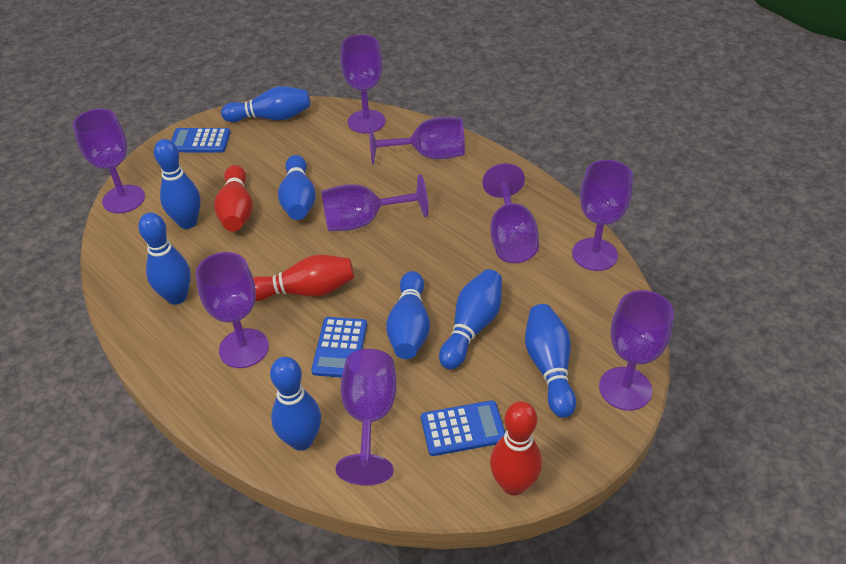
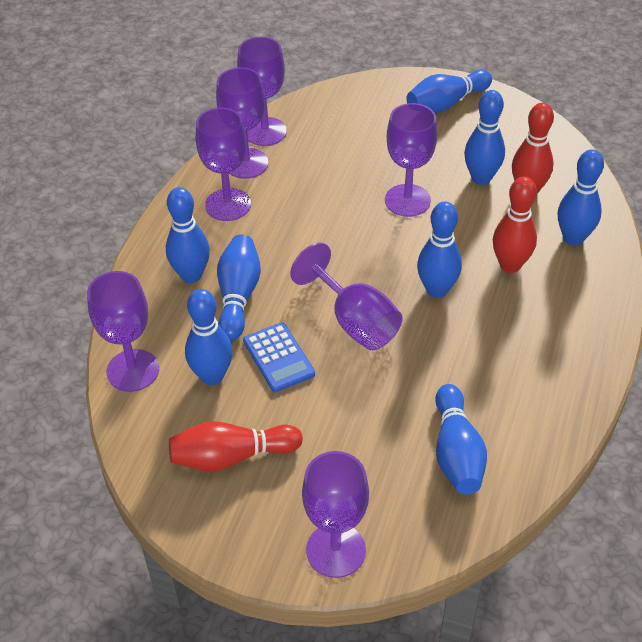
blue calculator: [171,128,231,153] [311,317,367,378] [421,400,505,456] = 3 -> [243,322,315,392] = 1
purple goblet: [73,109,145,213] [196,252,269,368] [321,174,429,231] [335,349,397,485] [340,35,385,133] [368,117,465,164] [482,163,539,263] [572,160,633,271] [599,290,674,411] = 9 -> [87,271,159,392] [196,108,251,221] [216,67,268,179] [237,37,287,146] [290,243,403,350] [302,451,369,578] [385,103,437,217] = 7

